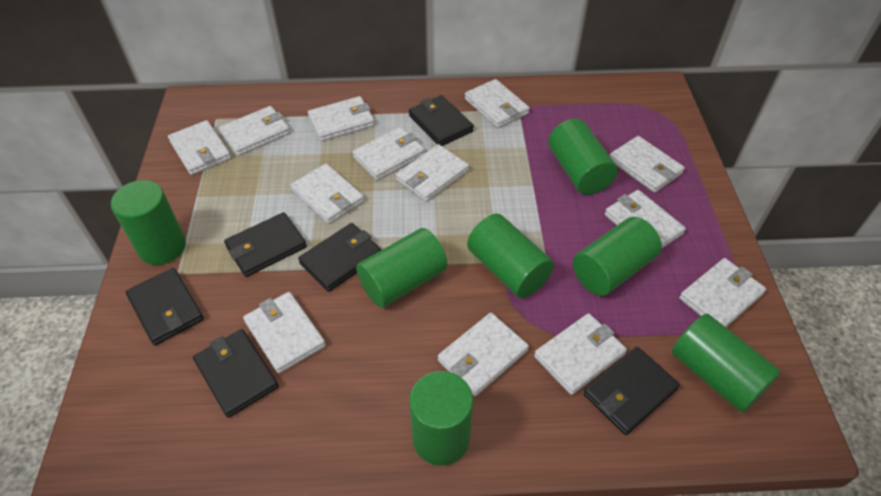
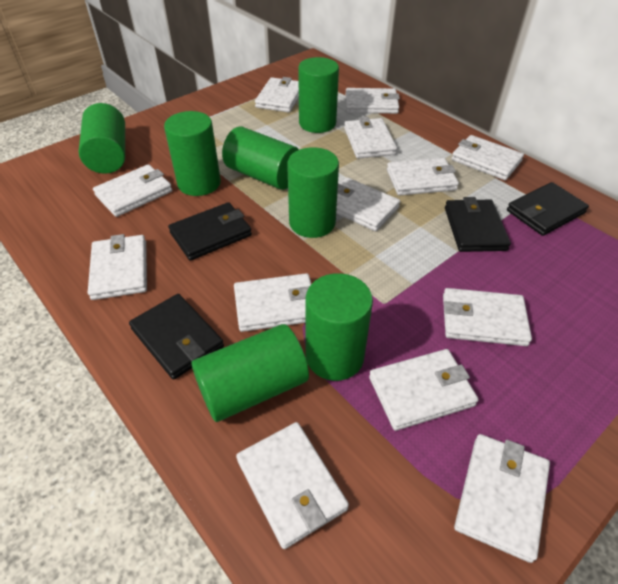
black wallet: [126,268,204,345] [193,329,279,418] [224,212,307,277] [298,223,381,292] [409,95,474,146] [584,347,680,435] = 6 -> [129,294,224,380] [168,202,252,261] [445,197,511,252] [507,182,589,236] = 4

